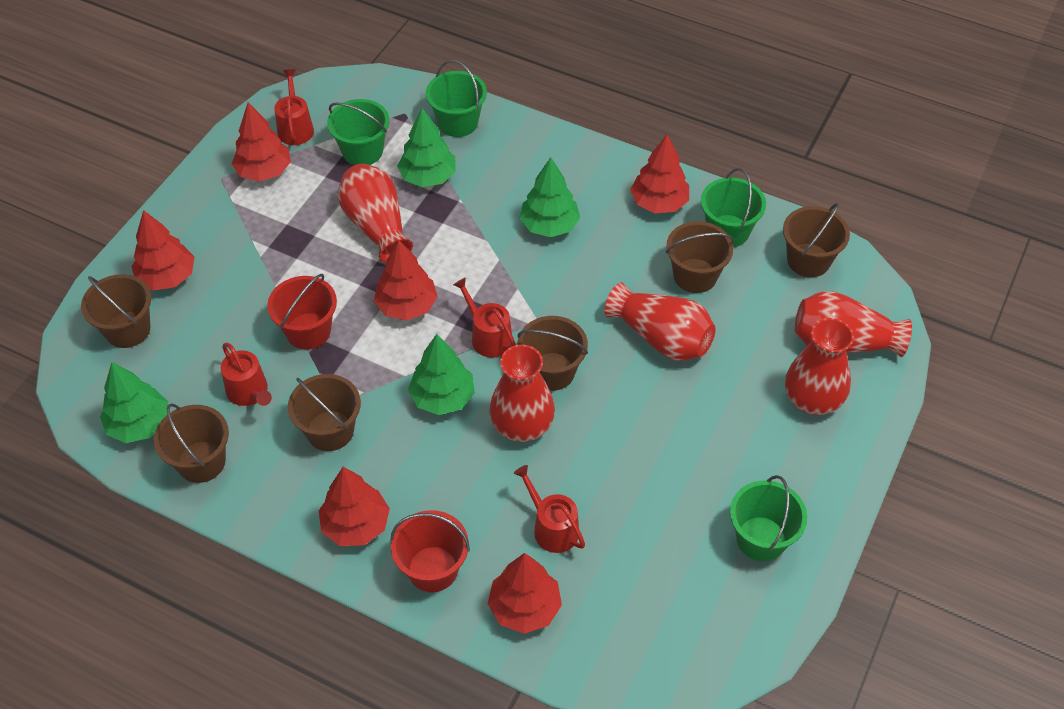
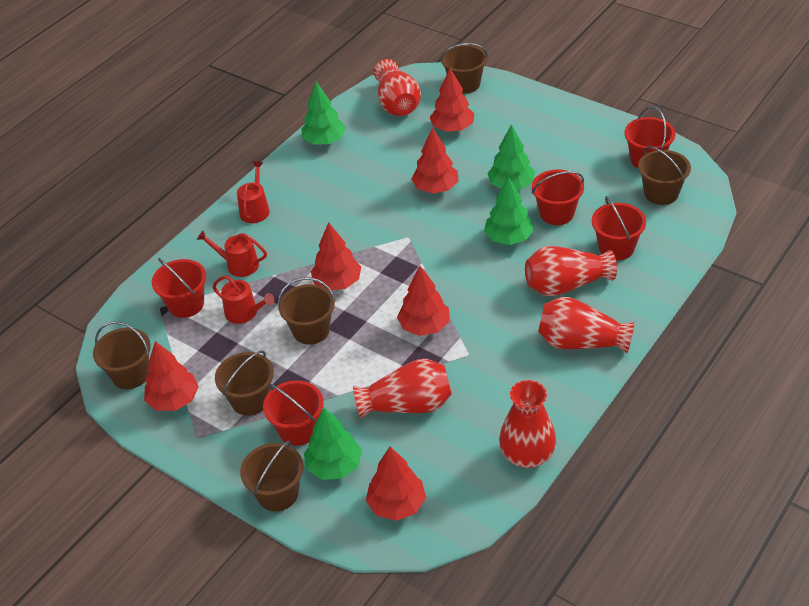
green bucket: [327,99,389,165] [426,60,487,137] [701,168,766,247] [730,475,807,561] = 4 -> none = 0
red bucket: [267,274,337,349] [390,510,470,592] = 2 -> [152,258,206,318] [263,381,324,446] [532,170,584,225] [592,196,646,260] [624,106,675,168] = 5
red watering can: [221,342,272,406] [274,69,314,145] [453,278,516,358] [514,465,585,553] = 4 -> [197,230,267,277] [213,276,275,324] [237,161,270,223] = 3

